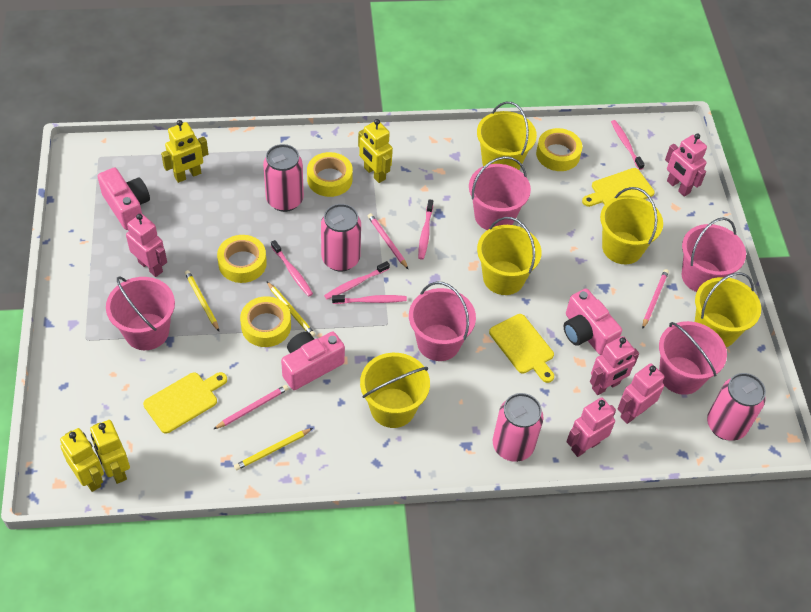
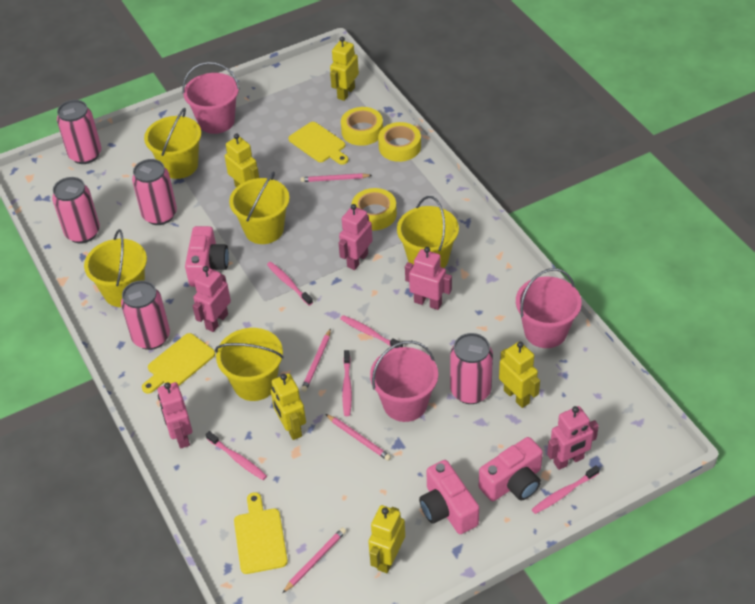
pink bucket: [106,276,175,350] [409,281,476,361] [469,156,531,230] [659,321,727,395] [681,217,746,292] = 5 -> [183,62,240,134] [370,341,438,422] [516,268,581,348] = 3
pink can: [263,144,304,212] [321,204,361,272] [493,393,543,462] [707,373,766,441] = 4 -> [52,177,100,244] [57,100,102,164] [121,280,170,350] [132,159,177,225] [450,333,493,404] = 5
pink pencil: [214,385,289,429] [368,213,408,269] [642,269,669,329] = 3 -> [283,527,346,593] [300,173,372,182] [301,328,331,392] [326,414,391,461] = 4
yellow pencil: [185,270,219,331] [234,428,313,470] [267,282,315,337] = 3 -> none = 0
yellow robot: [60,428,104,492] [90,420,130,484] [161,120,208,183] [358,119,393,183] = 4 -> [225,133,259,187] [271,373,306,440] [330,36,359,101] [368,505,405,573] [499,342,540,408] = 5
yellow tape: [217,235,267,283] [240,296,291,347] [307,152,353,197] [536,128,582,171] = 4 -> [341,107,383,146] [352,188,397,230] [378,122,421,162] = 3

